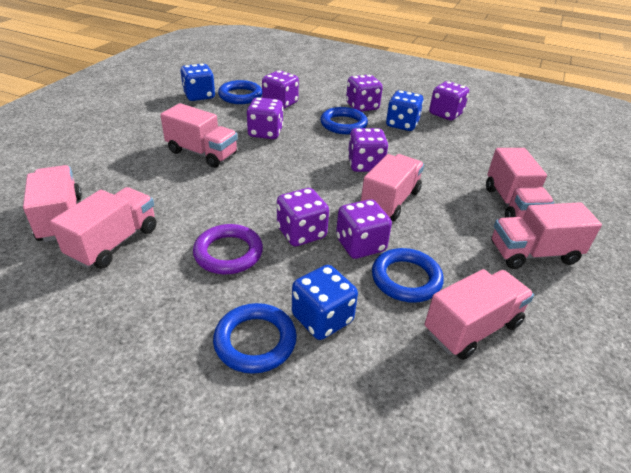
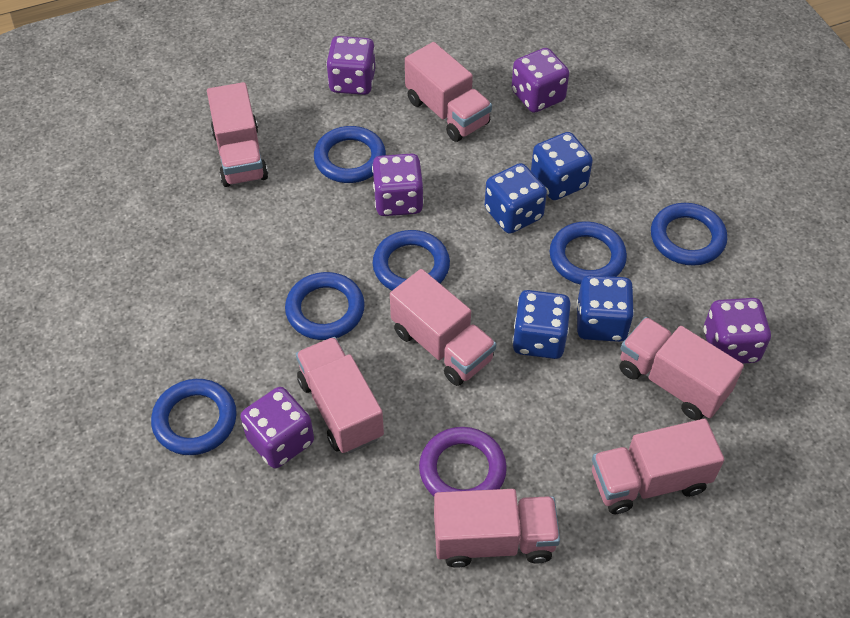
blue dice: [180,64,215,101] [292,265,358,340] [386,90,424,131] = 3 -> [485,163,547,234] [512,290,571,359] [531,132,593,200] [576,275,634,342] = 4
blue ring: [213,303,297,374] [218,80,262,104] [320,107,368,134] [372,248,444,303] = 4 -> [151,379,237,455] [285,272,365,340] [314,126,386,183] [373,230,450,290] [550,221,627,285] [651,203,727,266] = 6
purple dice: [247,97,283,139] [262,70,299,109] [277,188,329,246] [336,199,392,259] [346,74,383,112] [348,128,388,172] [429,81,469,120] = 7 -> [240,387,314,468] [326,36,375,95] [372,153,424,216] [511,48,569,113] [704,298,771,364] = 5

